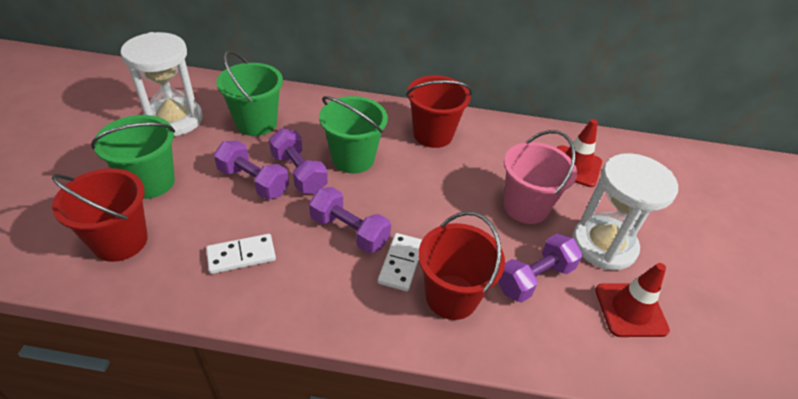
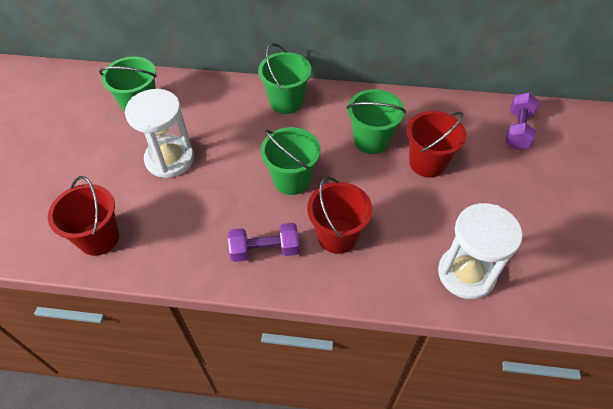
green bucket: [91,115,175,199] [216,51,283,136] [319,96,388,173] = 3 -> [99,57,157,113] [258,43,312,114] [260,127,320,195] [347,89,406,154] = 4
pink bucket: [504,130,577,224] = 1 -> none = 0
purple dumbbell: [214,140,289,200] [269,128,328,194] [309,187,391,253] [498,234,583,303] = 4 -> [228,223,299,262] [505,93,539,150] = 2
red traffic cone: [557,119,602,187] [595,263,670,337] = 2 -> none = 0
white domino: [206,234,276,274] [378,233,422,291] = 2 -> none = 0

